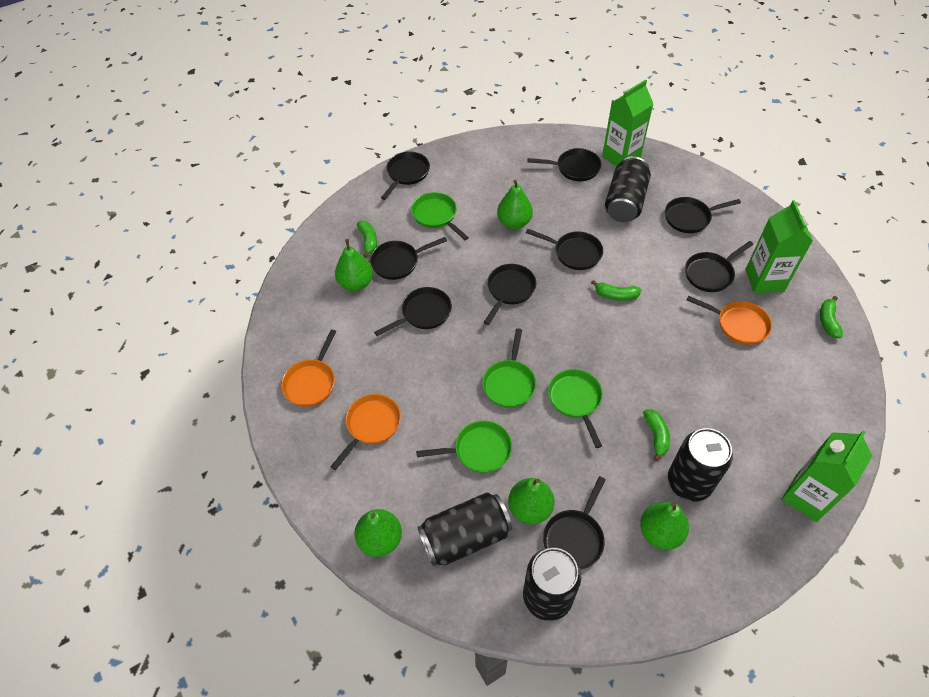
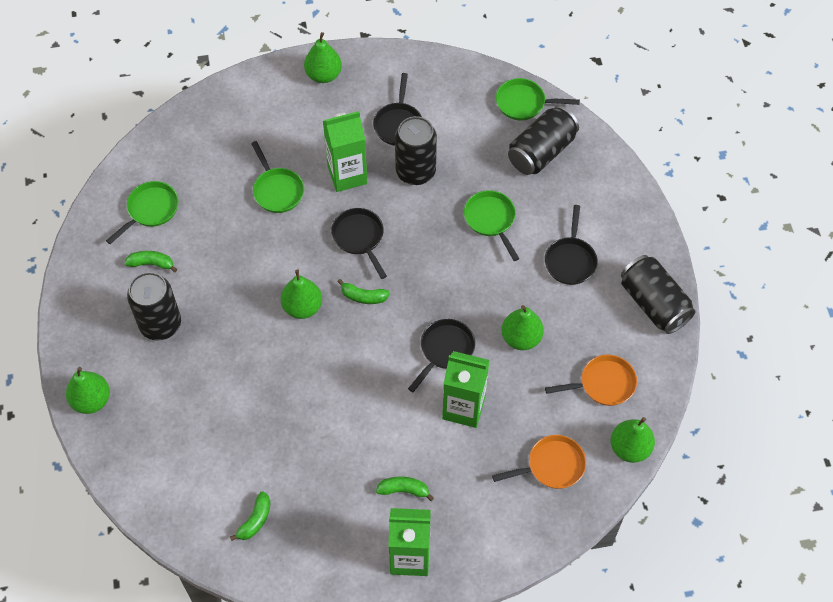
black pan: [370,237,447,280] [374,287,452,336] [381,151,430,200] [484,264,536,325] [526,229,603,270] [528,148,601,181] [543,476,606,569] [665,197,741,233] [685,241,754,292] = 9 -> [331,208,387,279] [373,73,422,146] [408,319,475,392] [545,205,598,285] = 4
orange pan: [281,329,337,407] [330,394,401,470] [687,295,772,345] = 3 -> [492,435,586,489] [545,355,637,406] = 2

